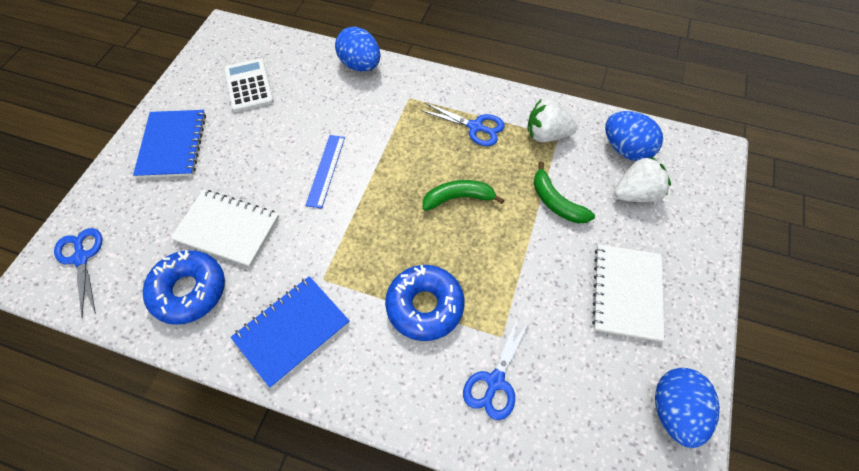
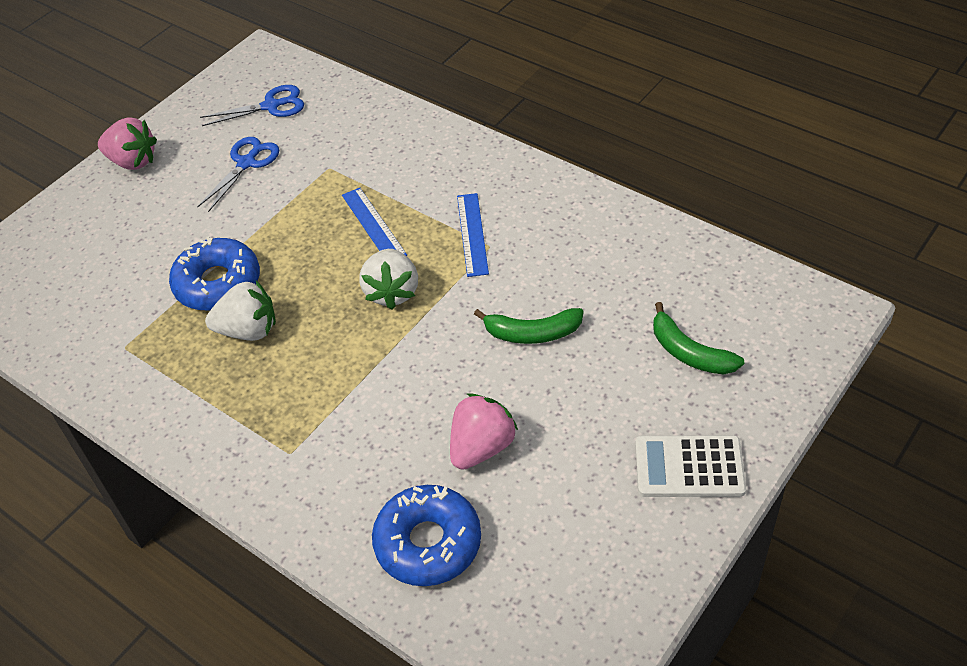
blue egg: [335,27,381,72] [605,111,663,161] [655,368,720,448] = 3 -> none = 0
blue notebook: [133,110,206,178] [231,276,350,388] = 2 -> none = 0
blue ruler: [305,135,345,209] = 1 -> [342,188,407,256] [457,193,489,277] = 2
blue scissors: [54,228,102,318] [421,103,504,146] [463,315,530,420] = 3 -> [197,137,279,212] [200,85,304,126] = 2
pink strawberry: none = 0 -> [98,117,157,170] [450,393,518,470] = 2
white notebook: [171,190,279,267] [592,244,664,342] = 2 -> none = 0

